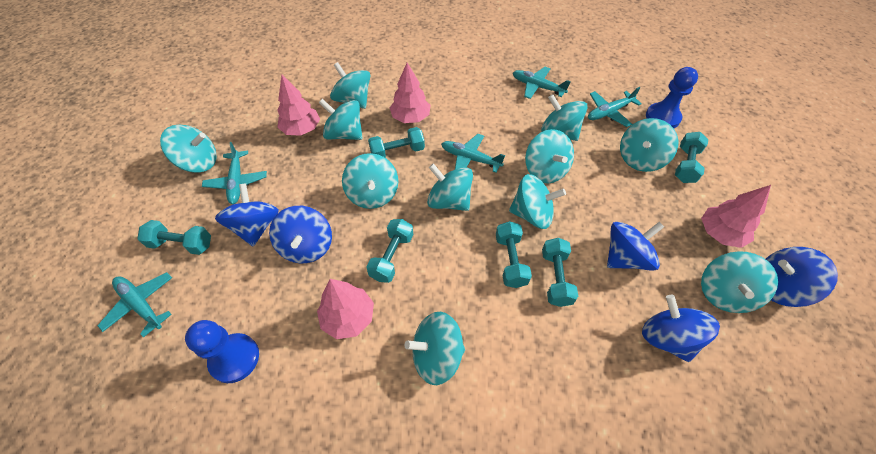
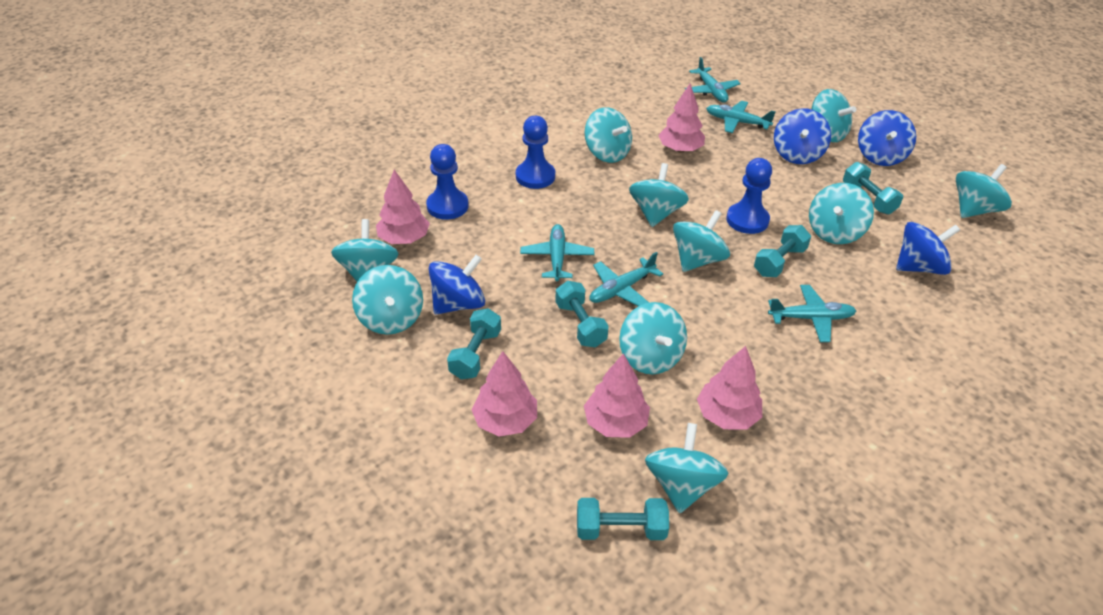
blue pawn: [185,320,259,383] [646,67,698,128] = 2 -> [426,144,468,220] [516,116,555,189] [726,158,772,234] = 3
blue spinning top: [215,183,279,246] [269,206,332,263] [607,222,664,271] [642,295,720,362] [766,247,838,307] = 5 -> [429,255,485,314] [774,108,831,164] [858,110,916,166] [896,222,960,275] = 4
pink tree: [277,75,320,136] [317,279,374,339] [390,63,431,123] [701,185,771,248] = 4 -> [376,170,430,244] [471,351,537,436] [584,353,650,438] [658,84,705,152] [697,346,762,429] = 5
turquoise dumbbell: [137,220,211,255] [367,219,413,283] [368,127,425,158] [496,221,532,288] [542,238,578,307] [675,132,708,183] = 6 -> [447,308,501,379] [555,281,609,347] [577,498,669,540] [754,225,811,277] [843,162,903,214] = 5
turquoise spinning top: [160,125,217,173] [319,99,362,140] [330,62,370,109] [342,153,398,209] [405,312,465,385] [427,163,473,211] [509,174,566,229] [525,129,574,183] [541,94,588,141] [620,118,678,172] [701,251,778,313] = 11 -> [331,219,399,282] [352,265,423,335] [585,107,632,163] [619,302,687,374] [629,163,689,227] [645,423,728,513] [673,210,730,272] [809,183,874,244] [811,89,856,142] [956,164,1012,218] = 10

